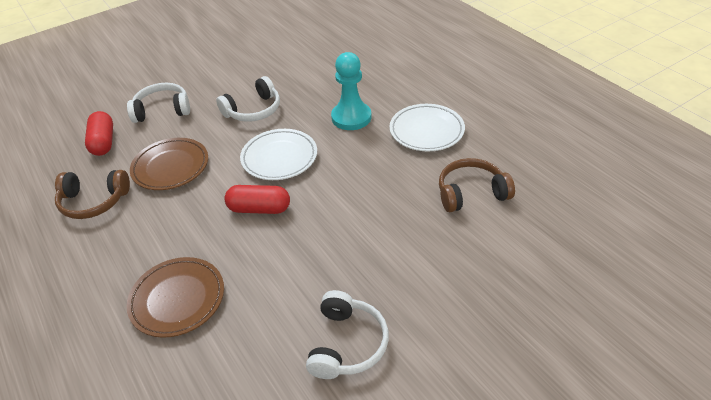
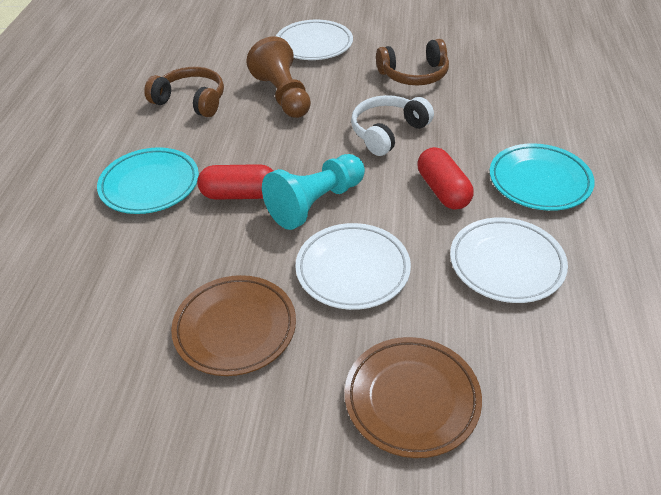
brown pawn: none = 0 -> [246,36,311,118] = 1
turquoise plate: none = 0 -> [97,147,199,214] [490,143,595,211] = 2
white headphones: [127,83,190,123] [216,76,280,122] [306,290,389,379] = 3 -> [351,95,434,156] = 1
white plate: [240,129,317,180] [389,104,465,151] = 2 -> [276,20,353,60] [295,223,411,310] [450,217,568,303] = 3

